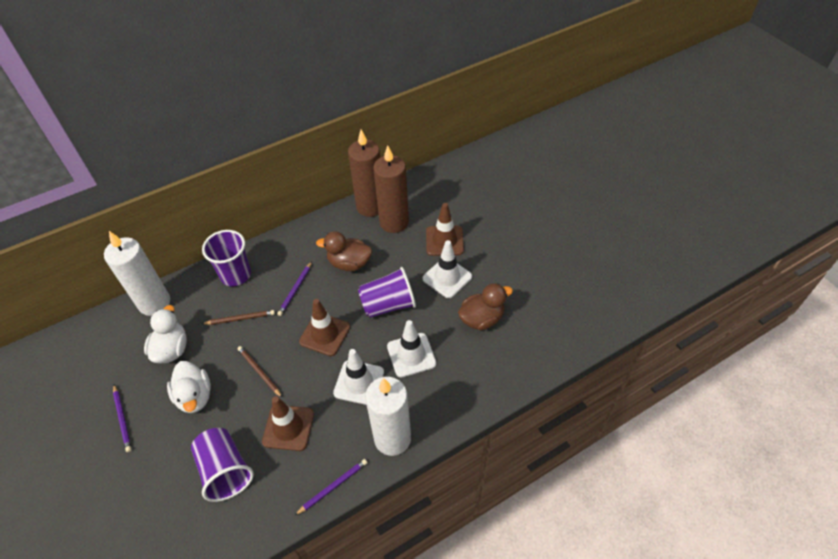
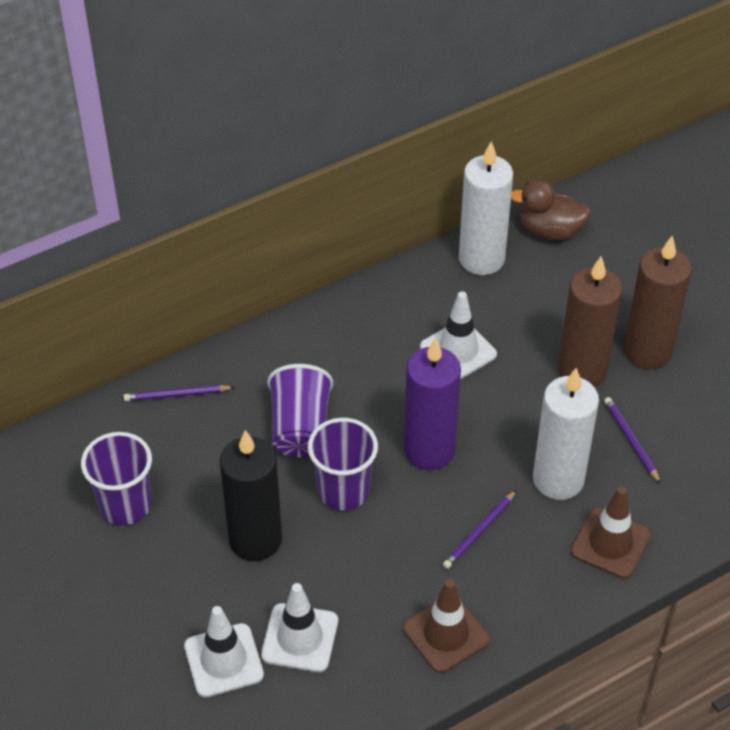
black candle: none = 0 -> [220,430,282,561] = 1
brown duck: [316,231,372,271] [458,283,513,330] = 2 -> [511,180,591,240] = 1
brown pencil: [202,310,275,325] [237,346,282,398] = 2 -> none = 0
brown traffic cone: [262,396,314,451] [299,299,350,356] [426,203,464,256] = 3 -> [403,579,490,673] [571,486,651,579] = 2
purple candle: none = 0 -> [404,337,461,470] = 1
white duck: [144,305,187,363] [167,361,211,413] = 2 -> none = 0

